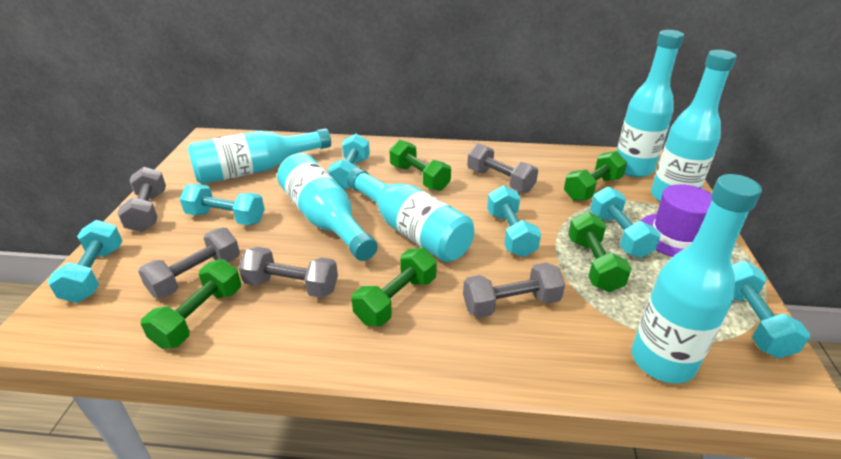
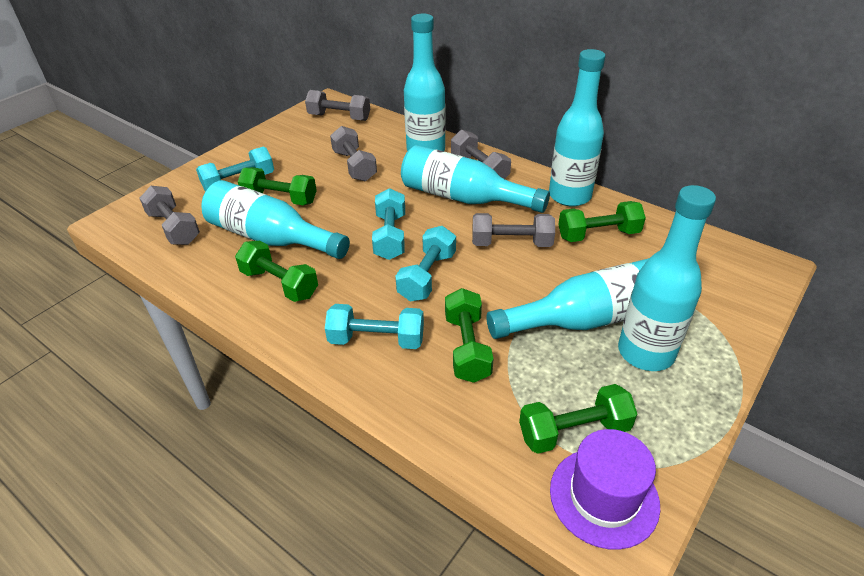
turquoise dumbbell: [48,220,122,303] [180,184,265,225] [328,134,370,190] [487,185,541,257] [590,187,661,258] [732,261,810,358] = 6 -> [196,147,274,192] [325,304,424,349] [372,188,405,260] [395,226,456,302] = 4

